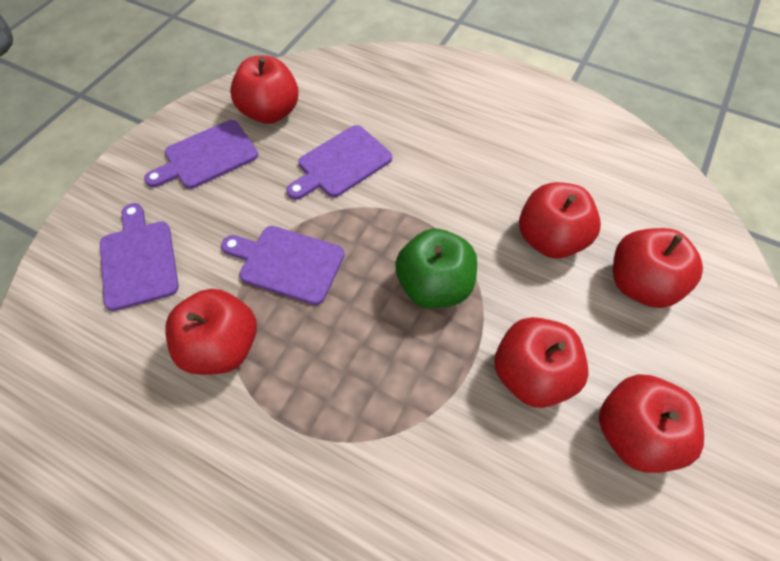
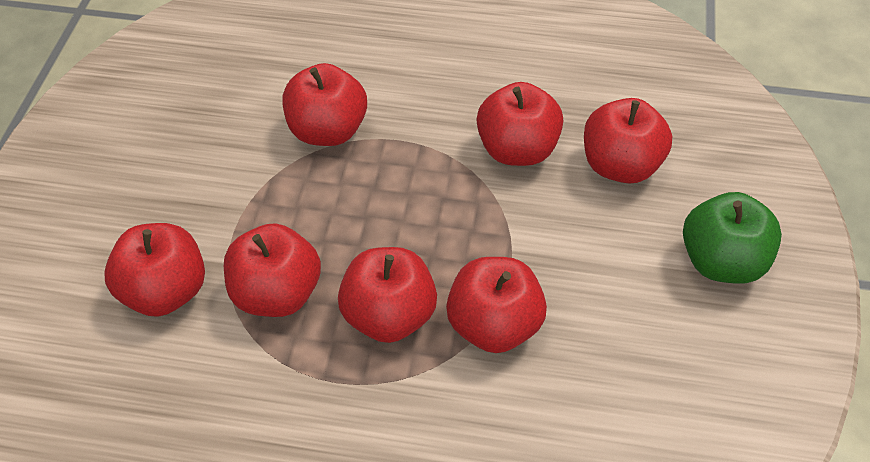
purple cutting board: [100,203,179,311] [144,120,258,189] [221,226,345,305] [286,125,392,200] = 4 -> none = 0
red apple: [166,289,257,375] [230,55,299,124] [494,317,589,408] [519,182,601,258] [599,374,704,473] [613,228,703,308] = 6 -> [104,223,205,317] [224,223,321,317] [283,63,367,146] [338,247,437,343] [446,257,547,353] [477,82,563,166] [584,98,672,183] = 7

